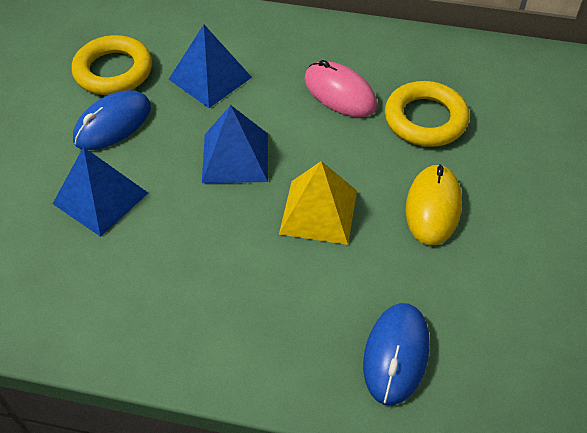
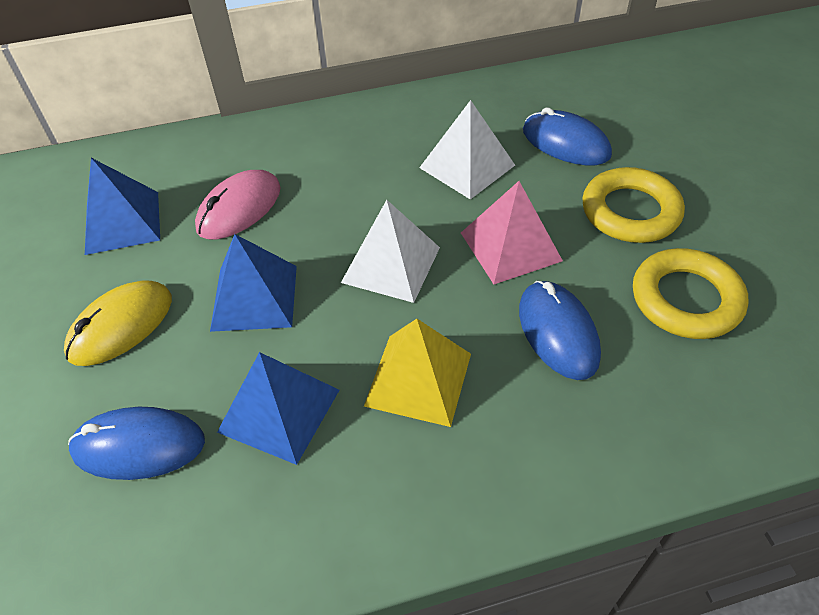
blue mouse: [73,90,151,150] [363,303,430,405] = 2 -> [68,407,205,480] [519,281,601,380] [523,107,612,165] = 3
pink pyramid: none = 0 -> [461,181,563,284] = 1
white pyramid: none = 0 -> [341,200,440,303] [419,100,515,199] = 2

